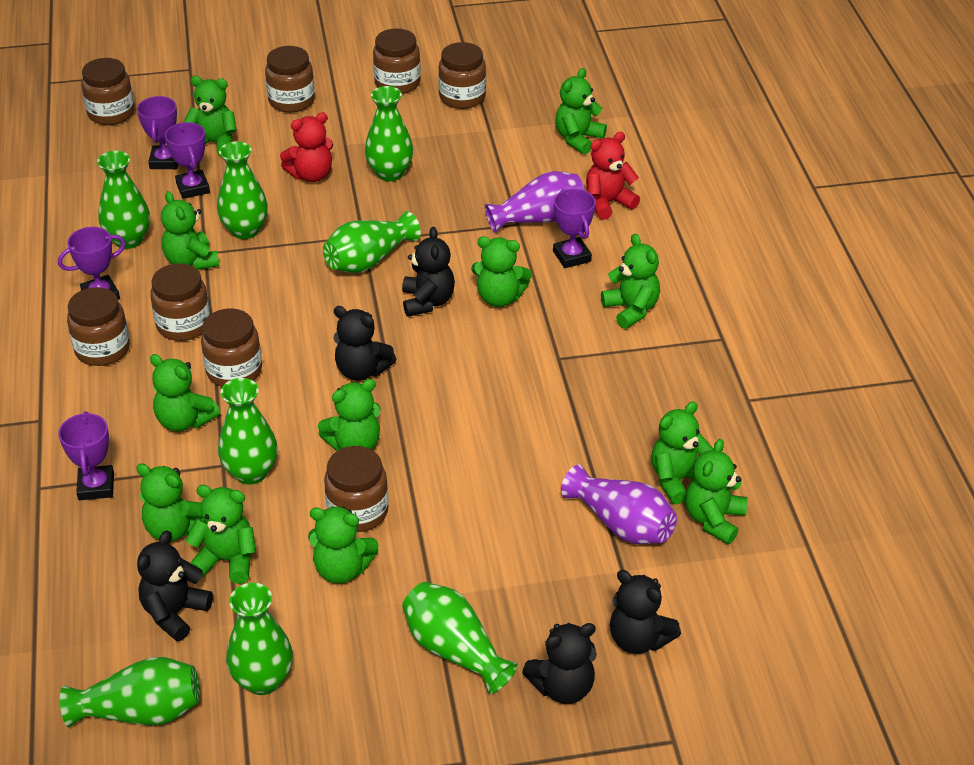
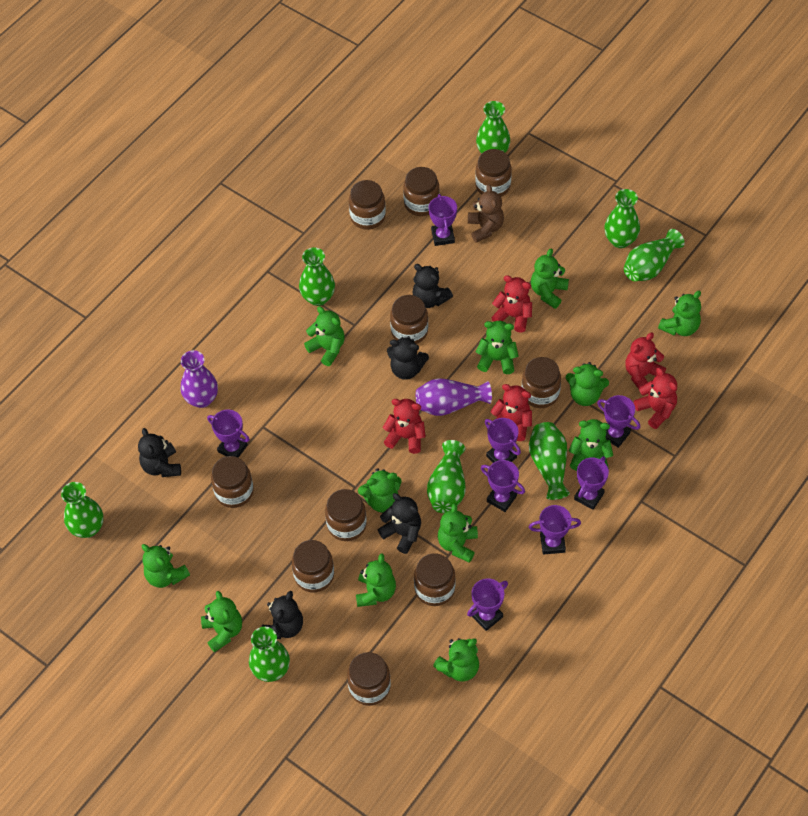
brown jar: [67,287,130,366] [81,58,134,125] [150,263,210,341] [201,308,262,387] [265,46,315,113] [324,446,388,532] [373,28,421,94] [438,42,486,109] = 8 -> [211,456,253,508] [292,540,334,592] [325,489,367,541] [347,652,391,706] [349,180,386,230] [390,295,428,344] [403,167,440,216] [414,553,456,606] [475,149,512,197] [522,357,561,408] = 10
brown teddy bear: none = 0 -> [468,184,504,243] = 1
purple trophy: [58,227,126,300] [58,411,114,500] [137,96,178,169] [165,122,210,199] [553,189,596,268] = 5 -> [207,410,250,458] [429,194,457,246] [467,578,508,631] [481,460,525,512] [485,418,521,463] [529,505,581,555] [574,456,609,510] [597,395,640,448] = 8
red teddy bear: [280,112,333,182] [586,132,640,220] = 2 -> [383,399,426,454] [490,384,532,441] [491,275,532,333] [625,333,666,389] [634,368,677,429] = 5

